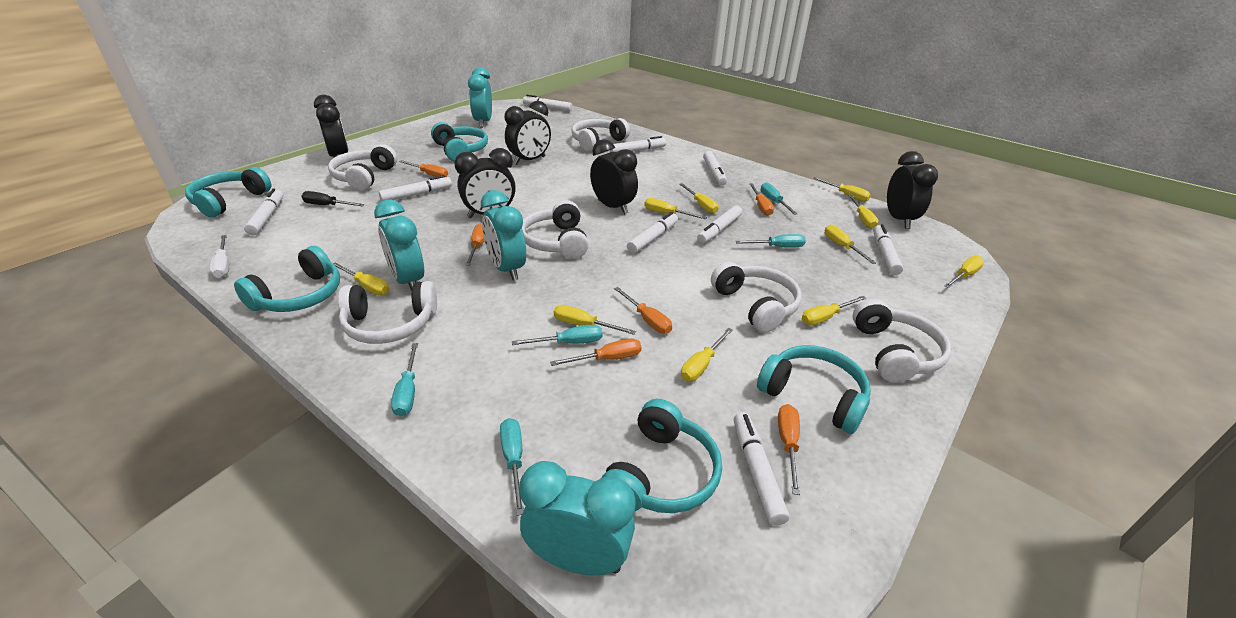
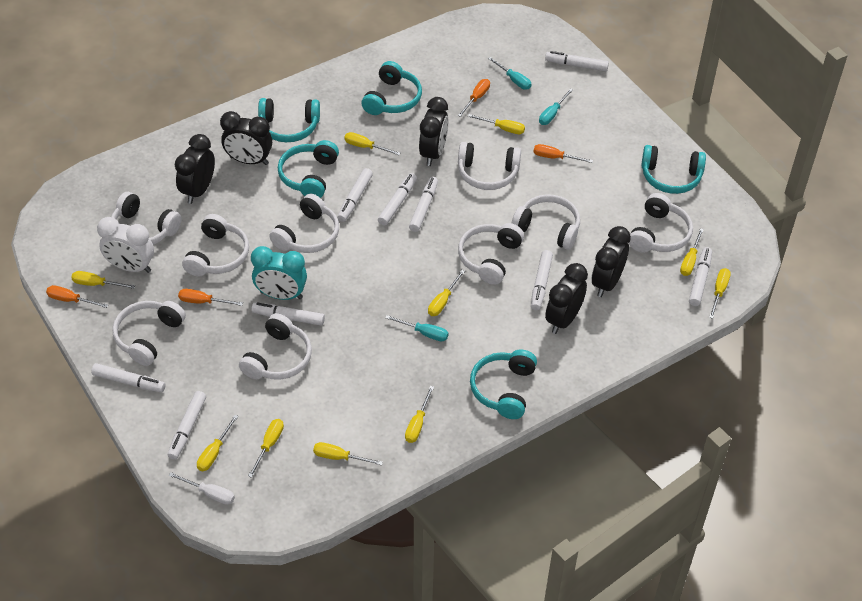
black screwdriver: [301,191,364,206] = 1 -> none = 0
orange screwdriver: [399,160,448,178] [465,223,485,265] [550,339,641,366] [614,287,672,334] [749,183,774,216] [778,404,800,495] = 6 -> [46,285,108,308] [178,289,243,306] [458,79,490,117] [534,144,593,163] = 4
turquoise clock: [374,200,424,291] [468,67,492,128] [481,190,526,281] [519,461,636,575] = 4 -> [251,246,307,300] = 1
turquoise screwdriver: [391,343,418,416] [500,418,524,516] [512,325,602,345] [735,234,806,248] [761,182,797,215] = 5 -> [385,315,448,341] [488,57,532,90] [539,88,573,125] = 3
white clock: none = 0 -> [97,217,154,273] = 1
white headphones: [328,144,397,191] [338,281,437,344] [522,200,589,259] [572,118,630,152] [711,262,802,333] [853,299,951,383] = 6 -> [111,192,181,245] [112,301,186,366] [182,214,249,276] [239,313,312,380] [269,194,339,253] [458,142,521,190] [458,223,524,285] [512,194,580,250] [629,193,693,253] = 9

